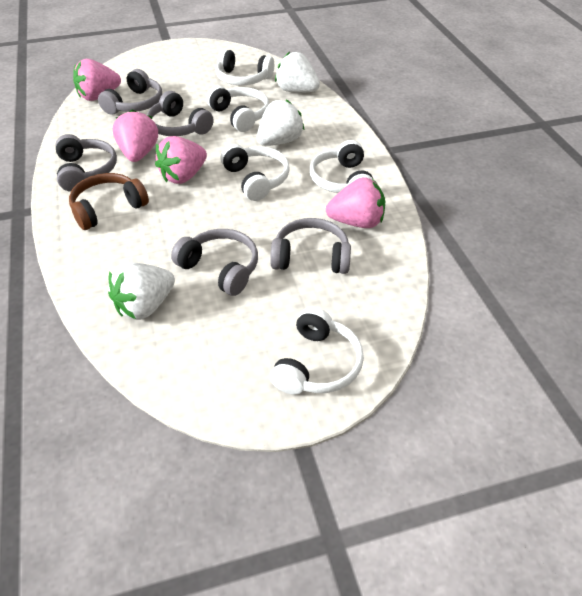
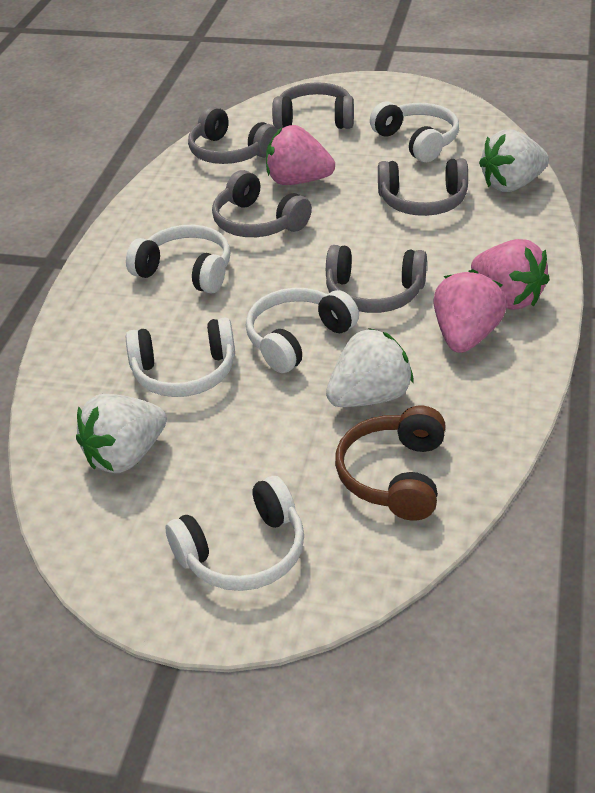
pink strawberry: [73,59,121,101] [113,110,158,162] [155,136,207,184] [326,177,385,228] = 4 -> [266,125,335,185] [433,269,507,353] [471,239,550,309] = 3

